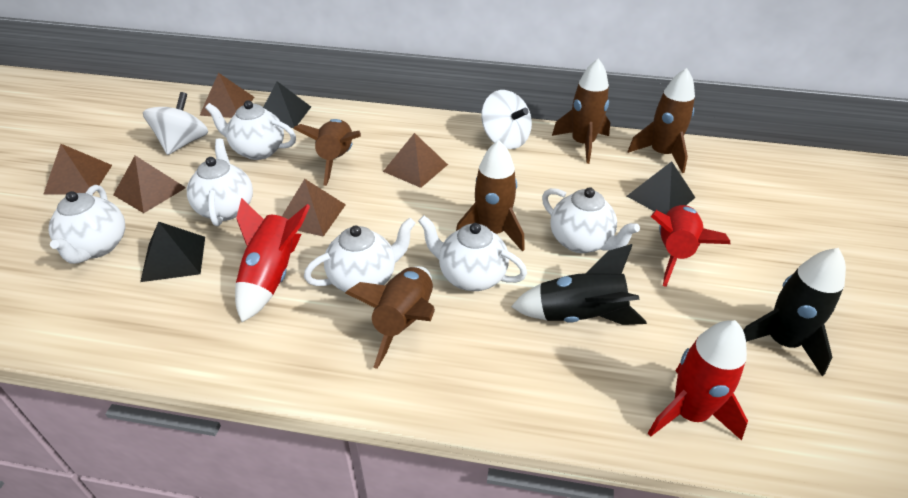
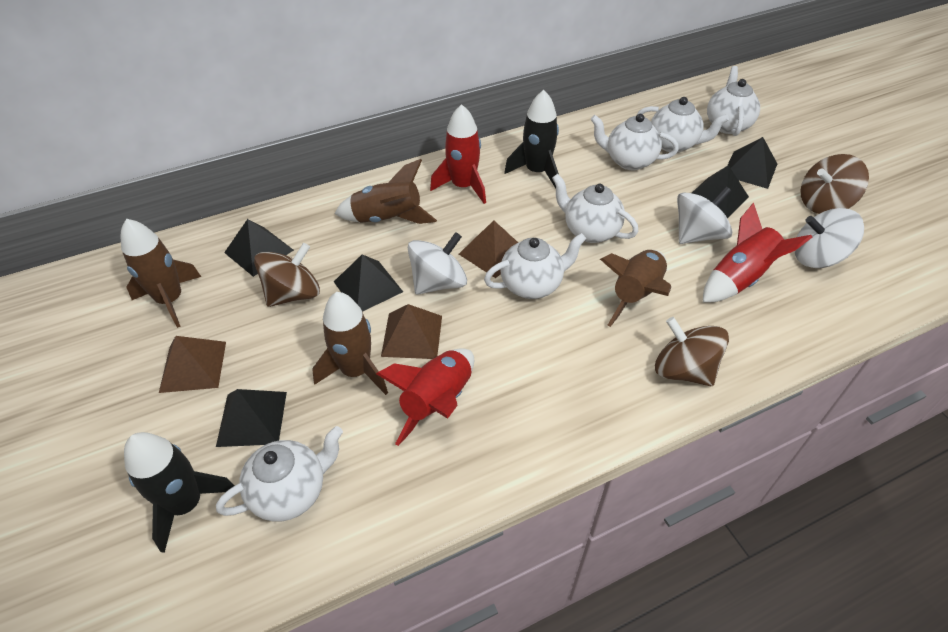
black pyramid: [140,222,205,282] [263,81,311,128] [627,161,696,215] = 3 -> [216,389,287,447] [224,219,294,277] [334,255,403,312] [692,165,749,219] [727,137,777,189] = 5
brown pyramid: [43,144,112,195] [113,156,186,213] [199,73,254,118] [282,179,346,237] [383,133,448,188] = 5 -> [159,336,226,393] [381,304,442,359] [459,220,518,278] = 3
brown rocket: [293,119,361,186] [345,266,435,369] [456,140,525,252] [552,58,610,164] [628,68,695,173] = 5 -> [121,219,201,328] [312,292,388,395] [335,159,437,224] [600,250,671,327] = 4
brown spinning top: none = 0 -> [254,243,320,307] [655,317,729,386] [800,154,869,214] = 3
white spinning top: [143,92,208,155] [481,90,532,149] = 2 -> [408,232,467,295] [677,186,732,244] [795,208,864,268] = 3

